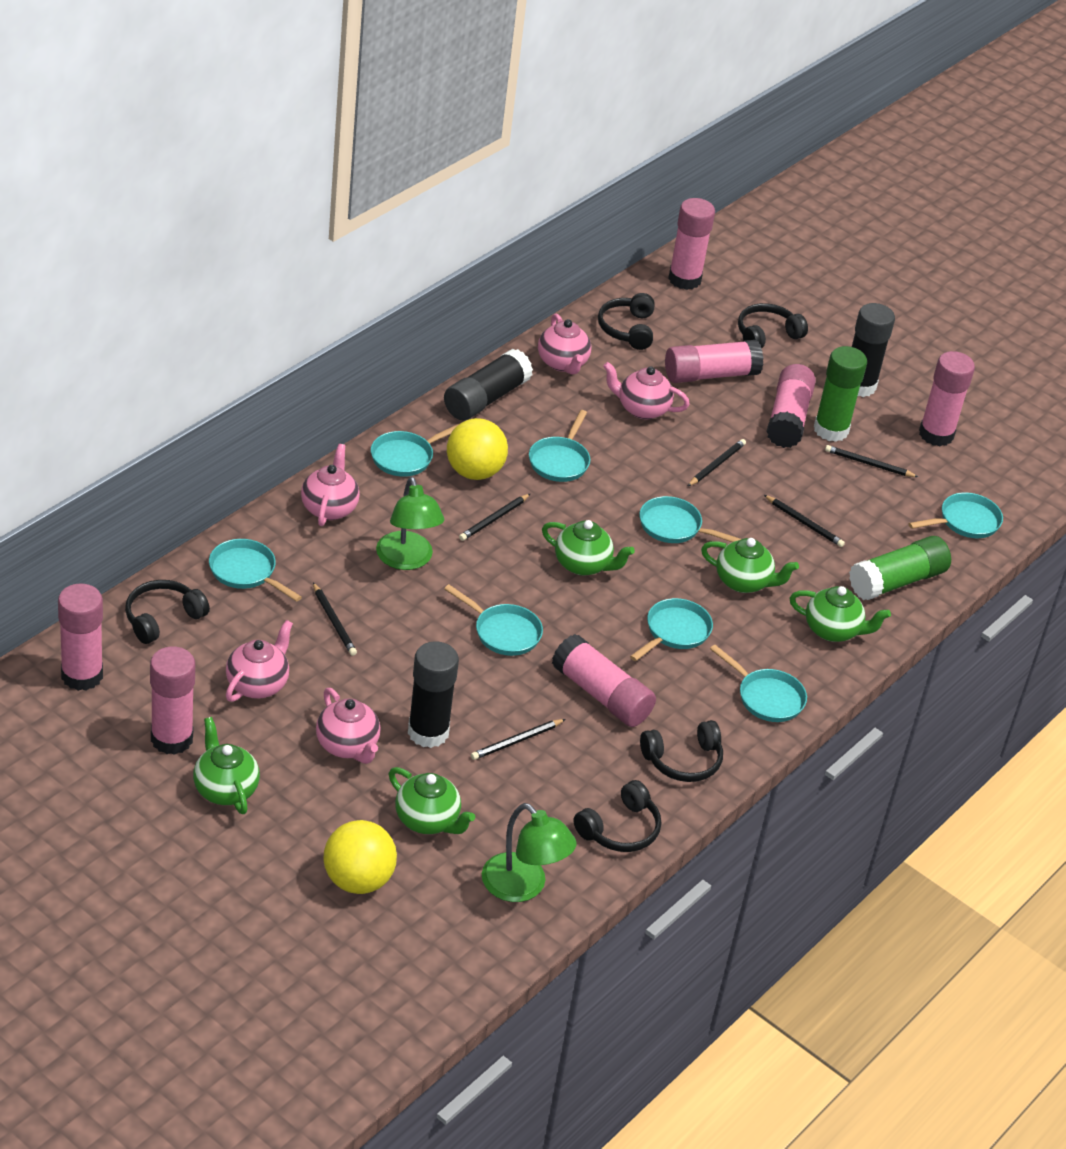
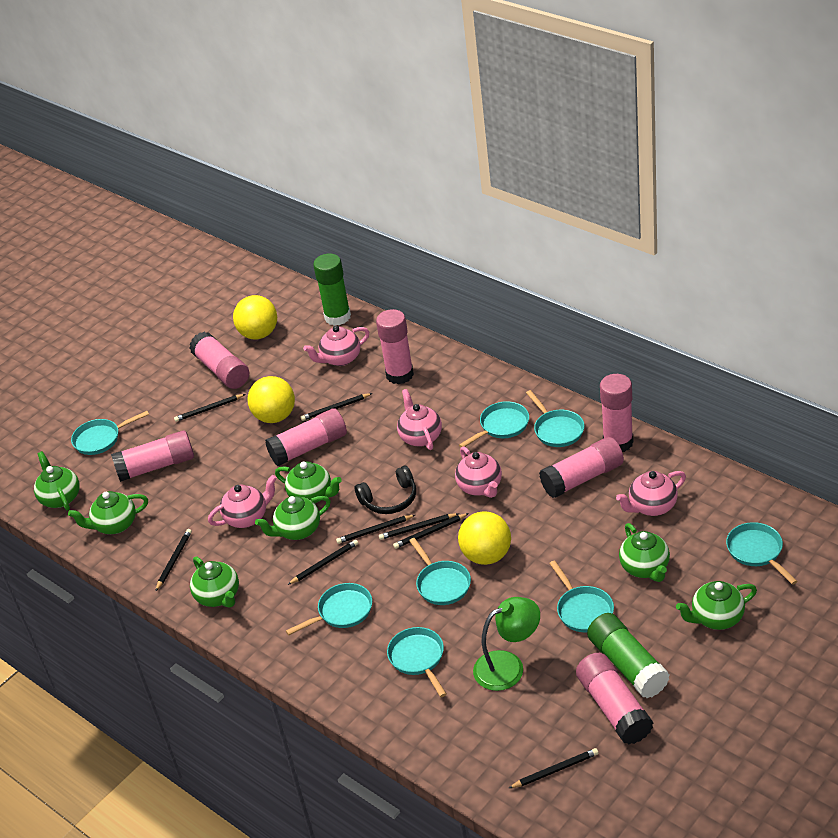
black glue stick: [408,641,459,748] [444,349,533,420] [852,303,895,397] = 3 -> none = 0
black headphones: [125,580,210,644] [574,780,661,852] [598,293,655,350] [640,720,723,782] [738,303,808,349] = 5 -> [355,466,416,514] = 1
black pencil: [313,583,357,656] [459,494,530,541] [471,719,566,760] [688,439,746,486] [764,495,845,547] [825,445,918,477] = 6 -> [155,529,192,592] [174,394,246,422] [288,539,358,585] [300,393,372,421] [336,515,415,544] [379,513,459,540] [393,513,469,549] [509,748,599,788] = 8
green lamp: [376,477,444,570] [482,803,577,902] = 2 -> [473,597,540,691] = 1
green teapot: [193,717,260,814] [389,767,475,834] [542,520,635,576] [701,538,799,593] [790,586,891,642] = 5 -> [34,451,80,511] [68,491,148,534] [190,556,239,607] [255,496,331,540] [275,461,342,504] [619,523,670,582] [676,581,757,630] = 7
yellow ball: [323,820,397,894] [447,418,508,480] = 2 -> [233,295,277,339] [248,376,295,423] [458,511,511,565] = 3

